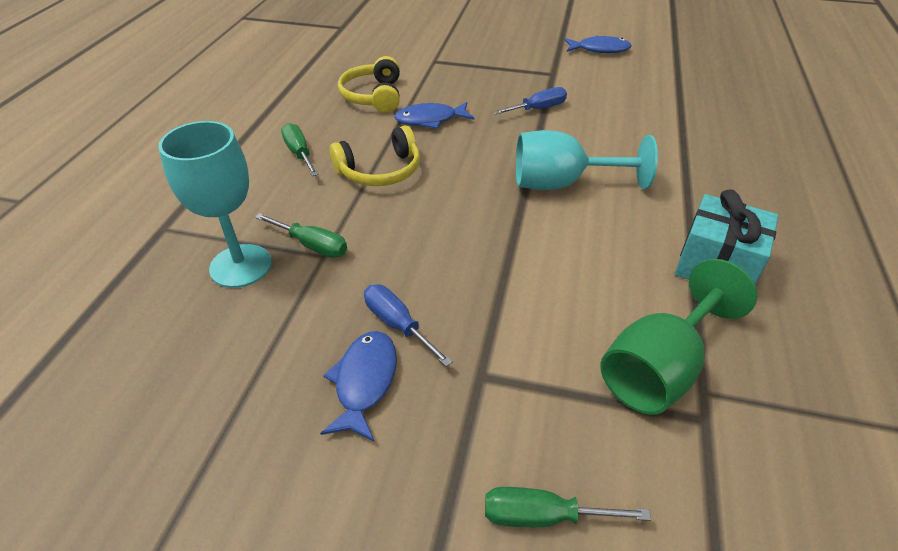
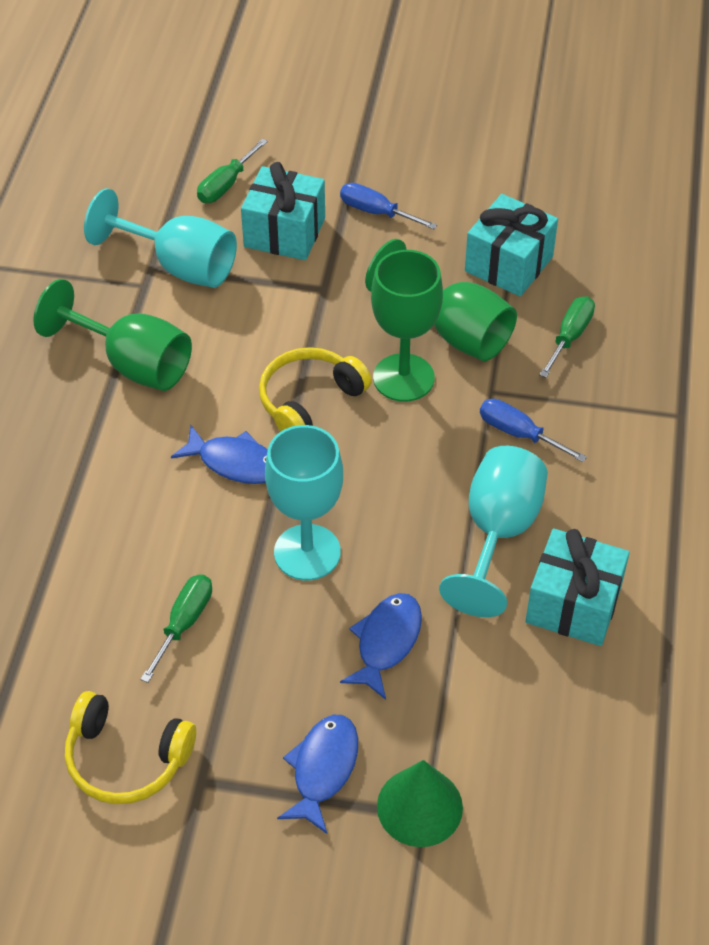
green cone: none = 0 -> [377,760,463,847] = 1
green goblet: [600,259,758,415] = 1 -> [33,279,192,391] [365,239,517,361] [371,250,443,402] = 3
turquoise gift: [675,190,779,284] = 1 -> [241,162,325,260] [465,194,558,296] [525,528,630,646] = 3
turquoise goblet: [158,121,272,288] [516,130,658,190] = 2 -> [84,189,237,288] [265,425,343,580] [439,446,548,617] = 3

